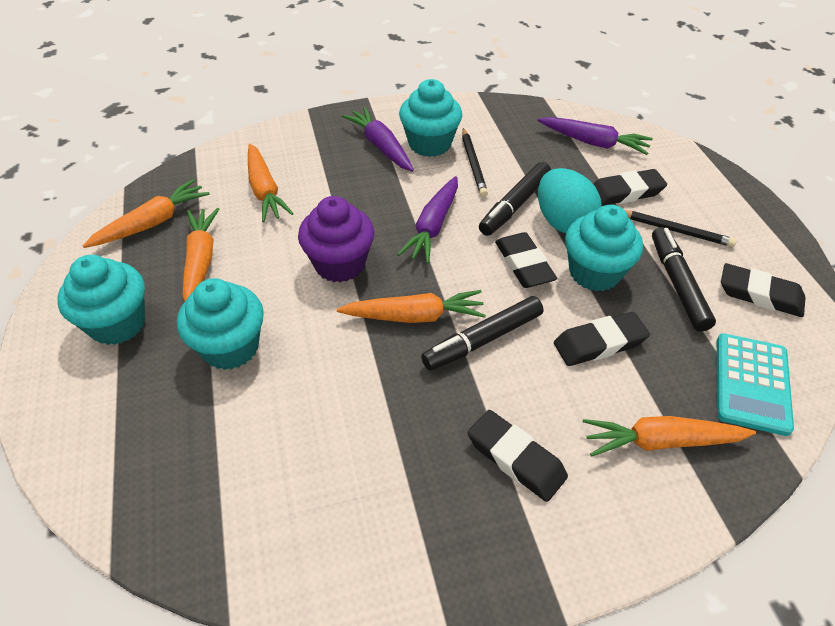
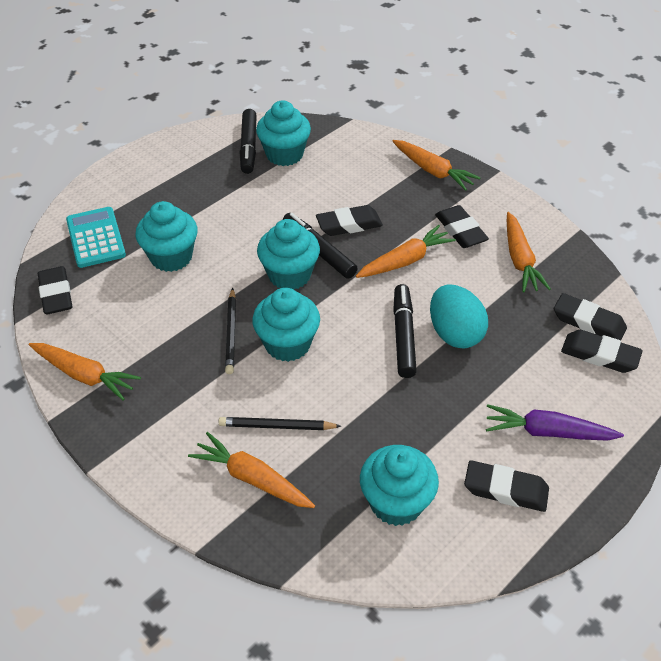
black eraser: [468,410,568,502] [495,232,557,288] [554,312,650,366] [593,169,667,206] [721,263,805,317] = 5 -> [38,266,73,314] [316,205,383,236] [435,205,489,248] [464,460,549,512] [554,293,627,340] [561,330,642,373] = 6
purple carrot: [342,107,414,172] [397,176,458,263] [537,117,653,155] = 3 -> [486,404,624,441] = 1
purple cupcake: [298,196,374,283] = 1 -> none = 0
turquoise cupcake: [57,255,146,345] [177,278,264,370] [399,79,462,157] [565,205,643,291] = 4 -> [135,201,198,272] [252,288,320,362] [256,100,311,166] [257,219,320,290] [360,445,439,526] = 5

